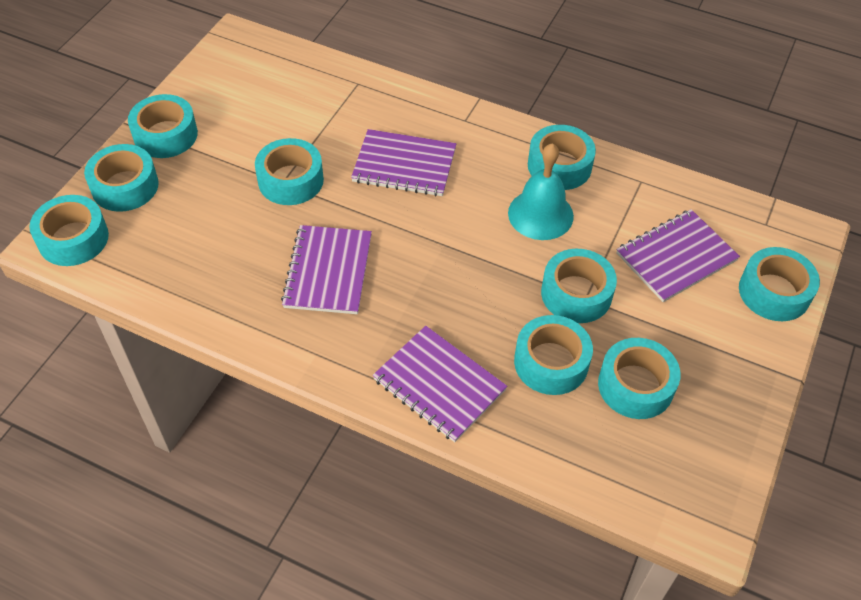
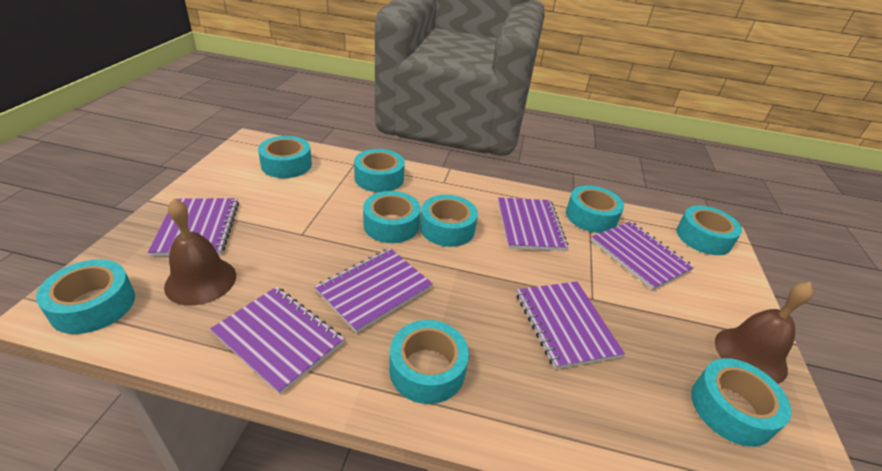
brown bell: none = 0 -> [164,198,236,306] [715,282,814,384] = 2
purple notebook: [281,225,372,314] [351,129,456,196] [373,326,507,442] [616,209,740,302] = 4 -> [148,198,239,257] [210,287,344,395] [315,248,433,333] [498,197,568,251] [517,281,625,369] [591,221,694,290] = 6
turquoise bell: [508,143,574,240] = 1 -> none = 0

